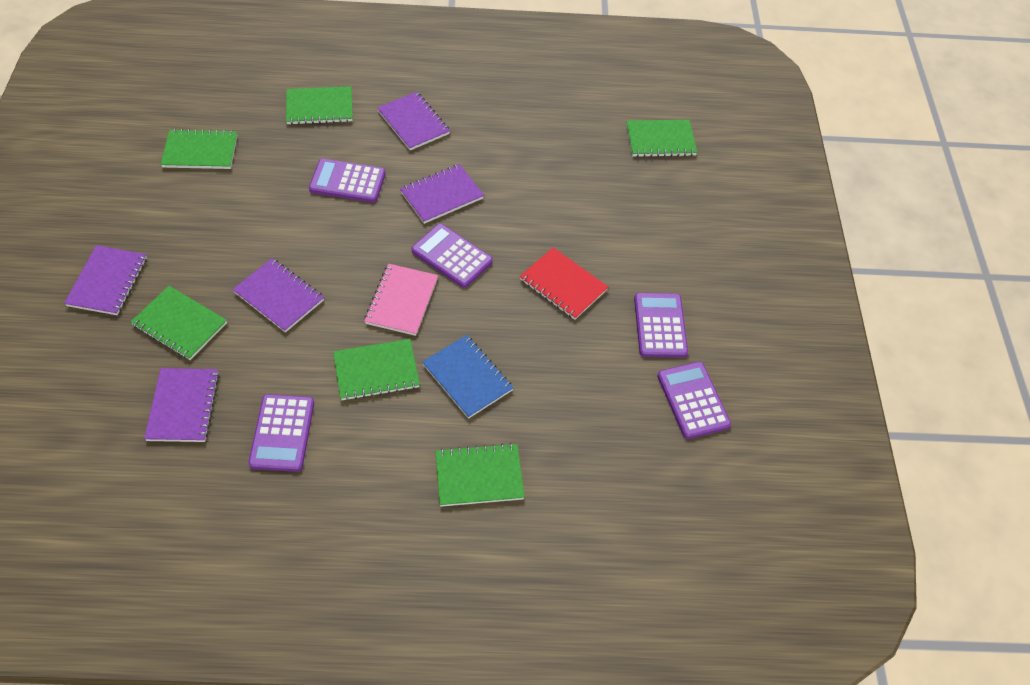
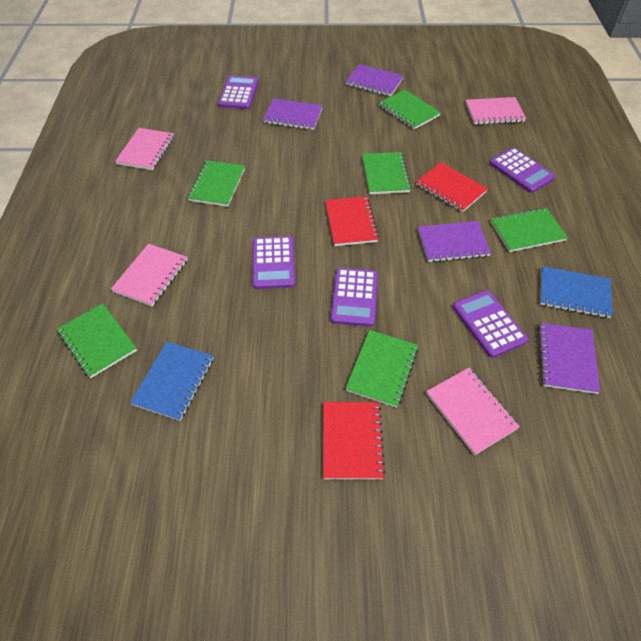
blue notebook: [422,335,513,419] = 1 -> [130,342,214,421] [540,266,613,318] = 2
pink notebook: [364,264,438,336] = 1 -> [111,244,187,306] [115,128,174,170] [426,368,520,455] [466,97,526,125] = 4
purple notebook: [64,245,147,315] [144,368,219,442] [232,258,324,333] [377,92,450,150] [400,164,484,224] = 5 -> [263,98,323,130] [345,64,404,97] [418,221,491,262] [538,323,601,394] = 4
red notebook: [519,247,608,320] = 1 -> [323,402,385,480] [325,196,379,246] [416,162,488,212] = 3

